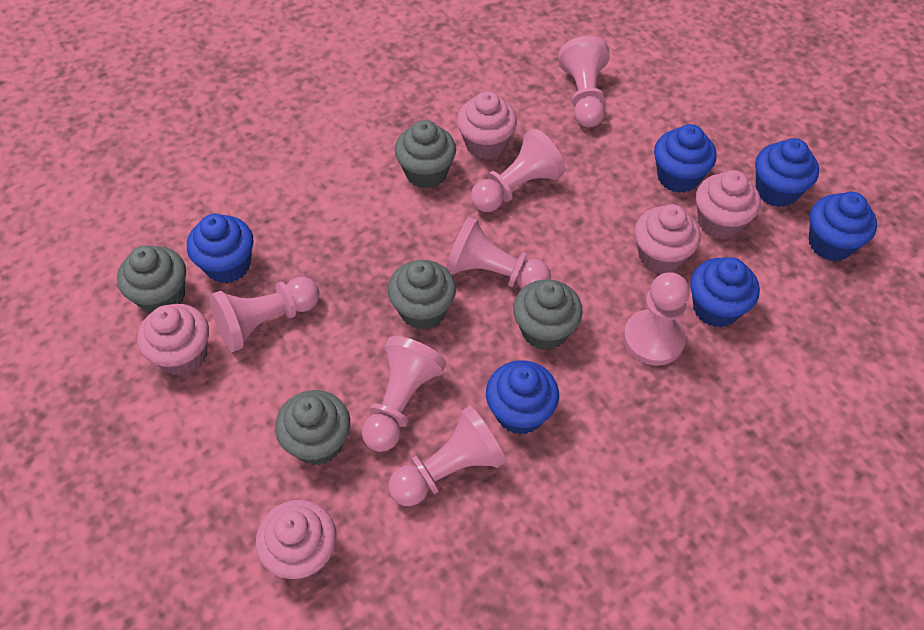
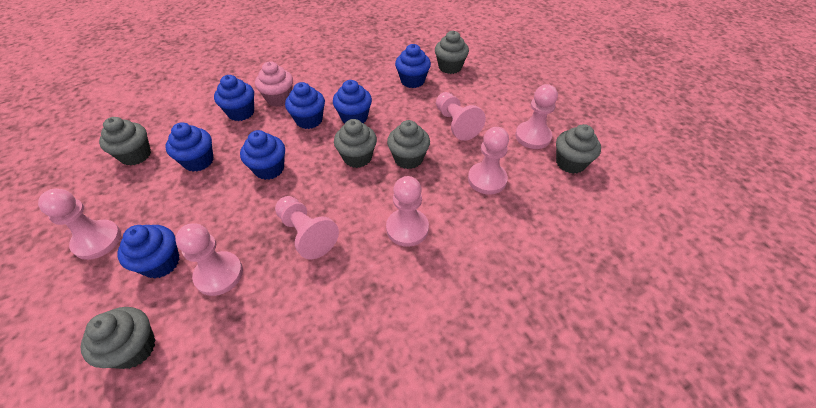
blue cupcake: [187,214,253,283] [486,360,559,435] [654,124,717,193] [690,257,760,327] [755,138,819,207] [809,192,877,261] = 6 -> [117,225,180,278] [166,122,213,172] [214,75,254,121] [240,130,285,180] [285,82,325,129] [333,80,372,124] [395,44,431,88] = 7
grey cupcake: [117,245,186,313] [275,390,350,465] [388,260,456,330] [395,120,456,189] [513,279,583,350] = 5 -> [80,307,156,369] [99,117,151,166] [334,119,377,168] [387,120,430,169] [435,31,469,74] [556,124,601,174] = 6
pink cupcake: [137,304,209,376] [255,500,337,580] [457,91,517,159] [634,204,701,274] [696,170,761,240] = 5 -> [255,61,293,107] = 1

